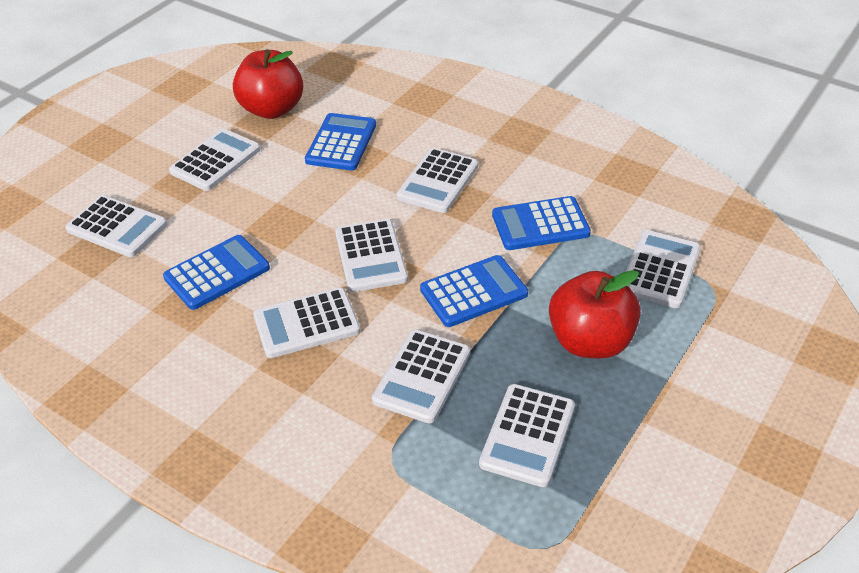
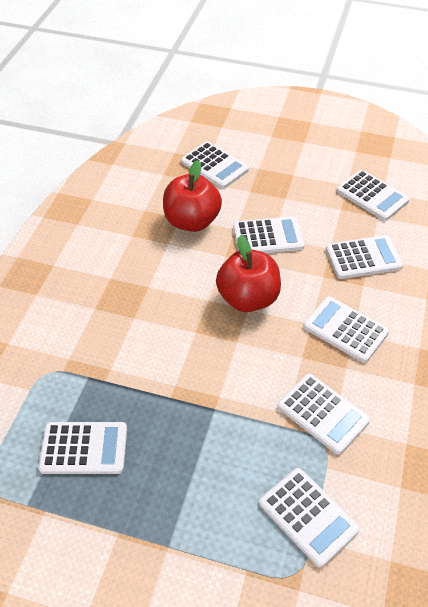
blue calculator: [163,235,270,310] [305,113,376,171] [420,255,528,327] [492,196,591,250] = 4 -> none = 0

